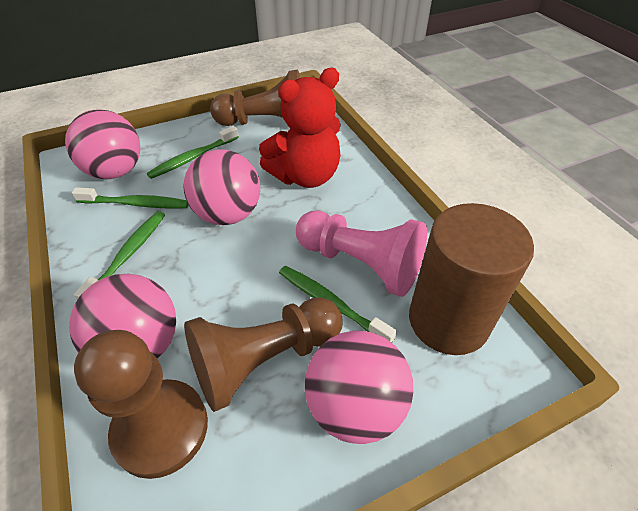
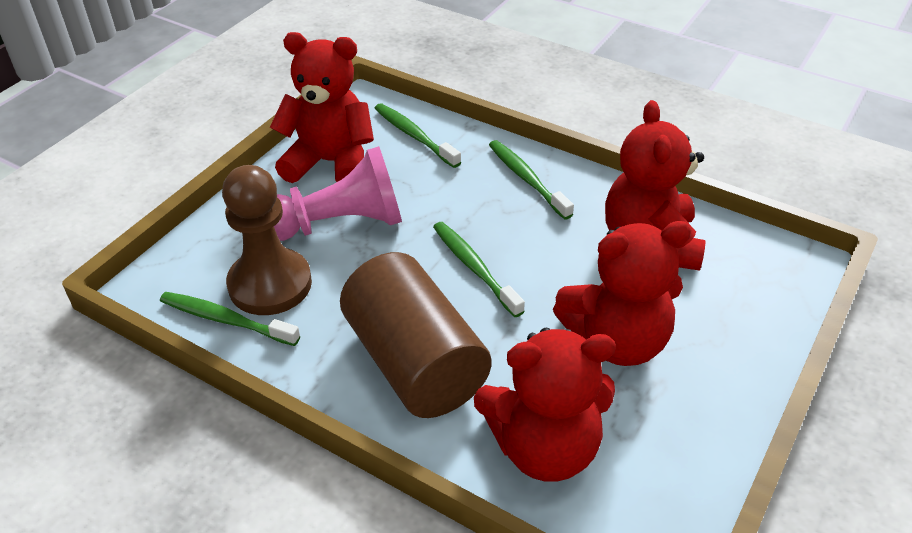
brown pawn: [74,330,208,479] [184,297,342,412] [210,69,300,126] = 3 -> [222,165,312,315] = 1
pink ball: [65,109,140,179] [69,274,176,358] [183,149,260,225] [305,331,413,444] = 4 -> none = 0
red teddy bear: [259,68,341,188] = 1 -> [270,32,374,183] [474,328,616,482] [553,221,692,366] [605,100,706,271] = 4

